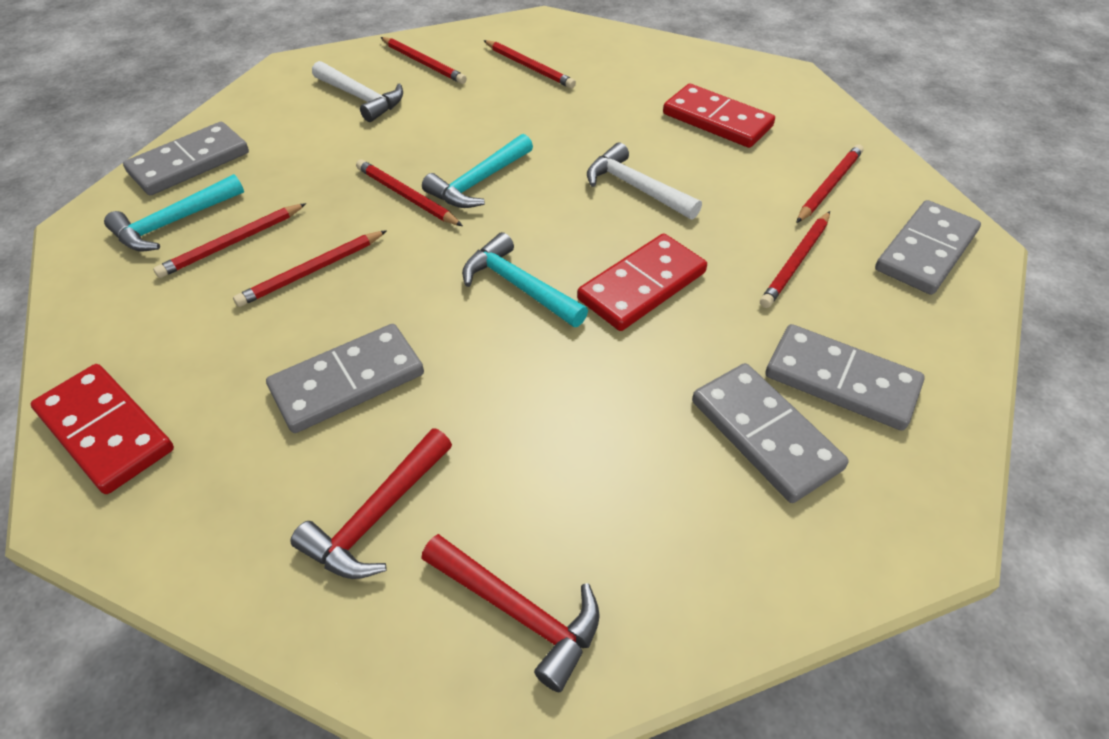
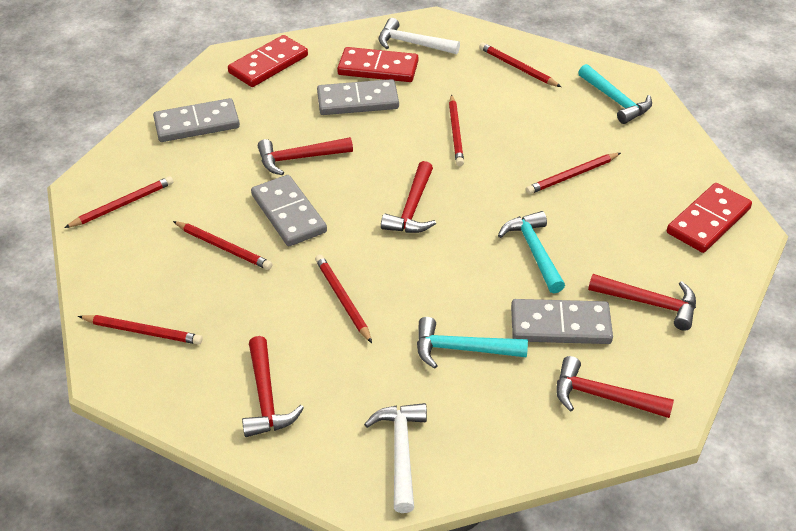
grey domino: [123,122,249,195] [266,324,424,433] [692,363,849,503] [765,324,925,431] [875,200,981,295] = 5 -> [153,98,240,142] [251,175,327,246] [317,79,399,115] [511,299,613,344] = 4
red hammer: [290,428,452,579] [421,534,600,692] = 2 -> [242,336,304,437] [258,137,353,175] [381,161,436,233] [556,356,674,418] [588,274,696,331] = 5

